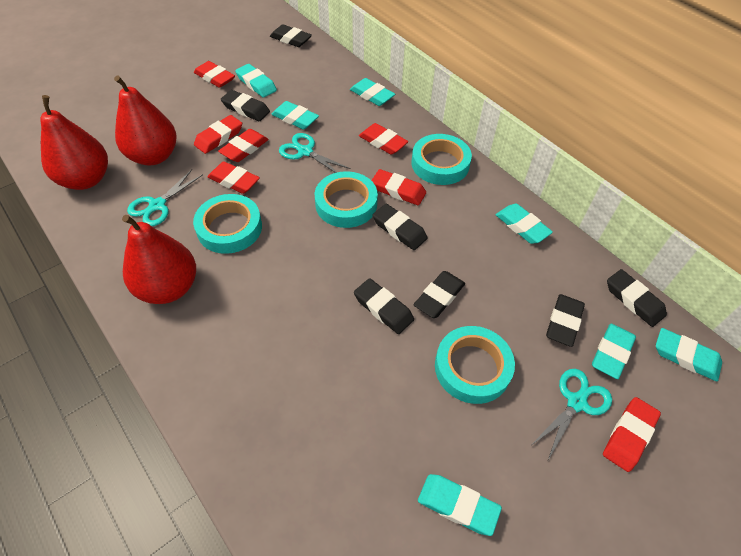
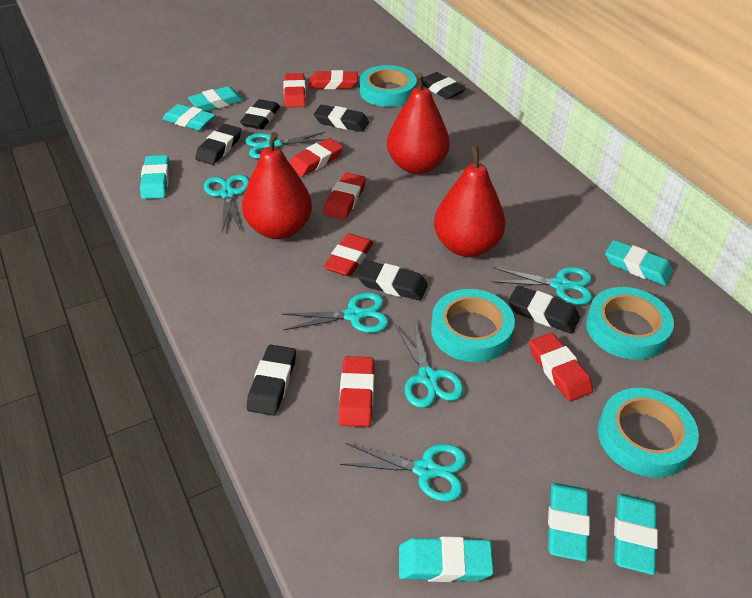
turquoise scissors: [127,169,203,226] [279,133,351,173] [531,369,612,460] = 3 -> [204,174,249,232] [245,132,326,159] [282,292,389,333] [340,443,467,502] [395,319,464,408] [491,267,592,305] = 6

